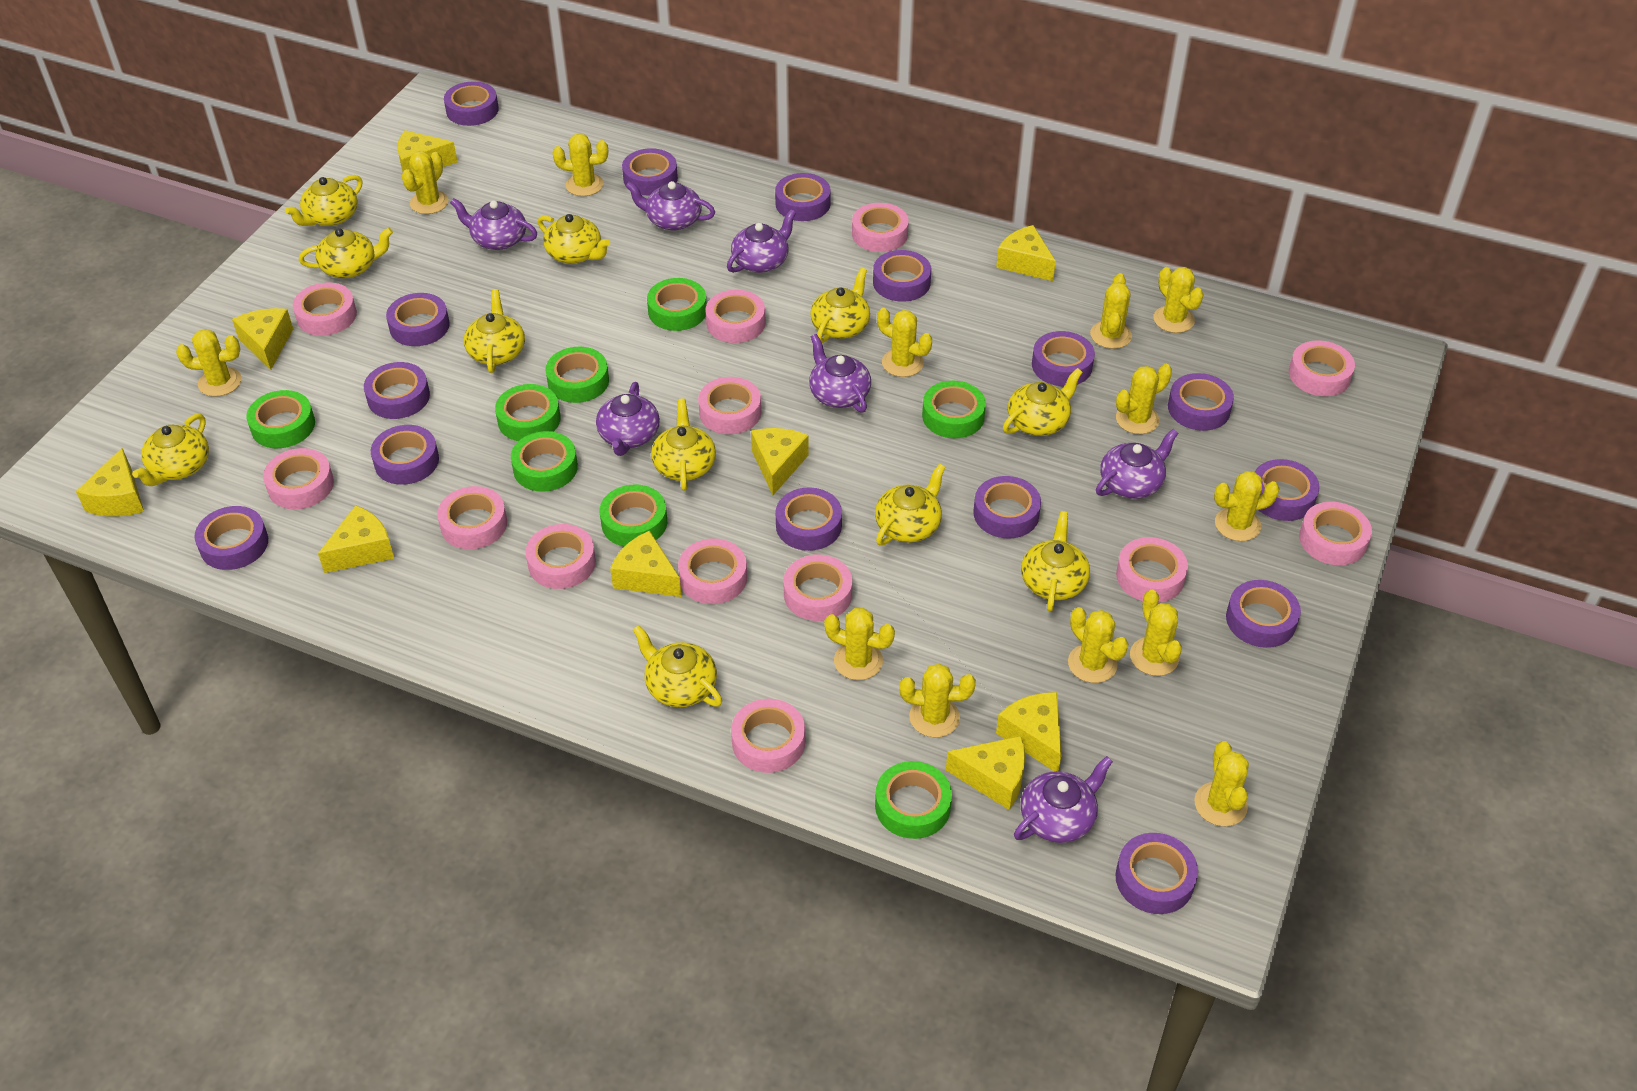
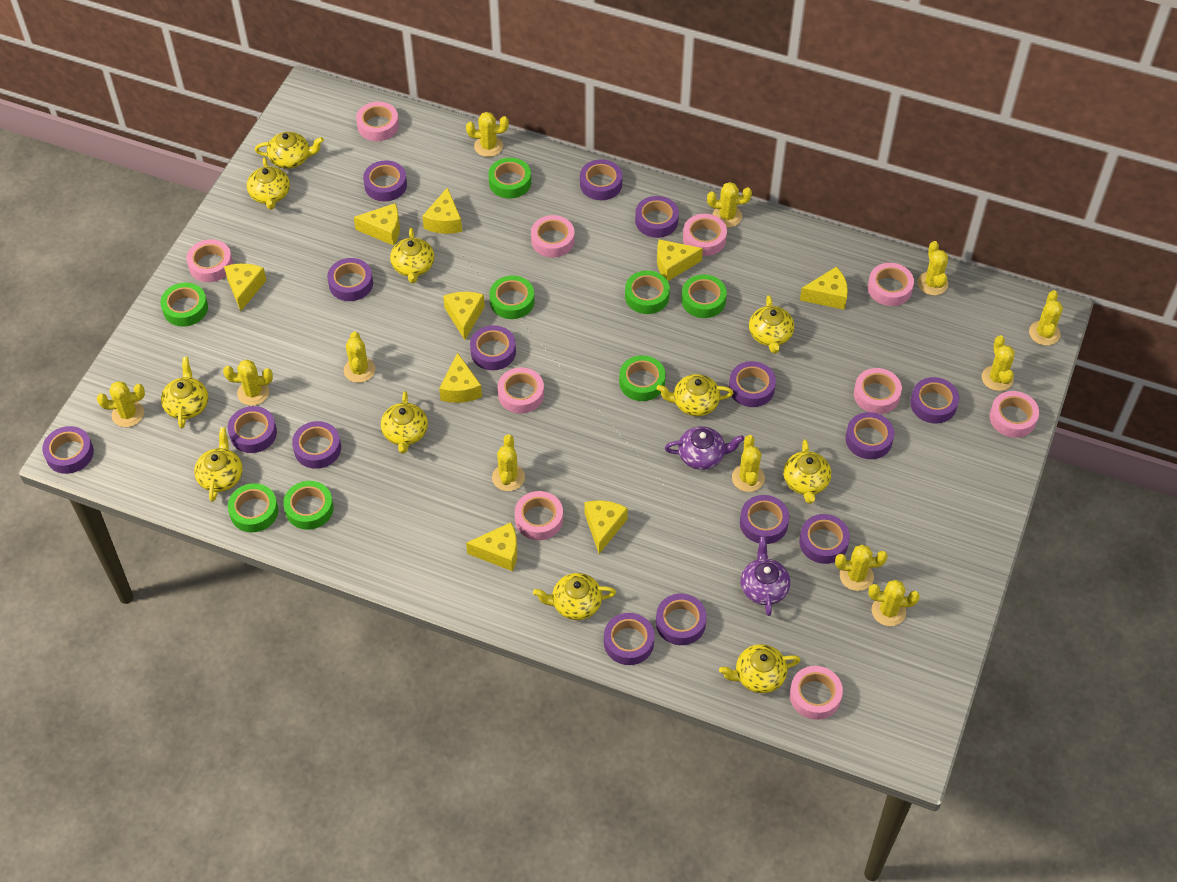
pink tape: [263,448,334,509] [293,282,357,336] [437,486,507,549] [525,524,596,589] [678,538,747,604] [698,377,761,434] [705,290,766,343] [731,699,805,773] [784,555,852,621] [852,203,909,252] [1116,537,1188,603] [1289,340,1355,396] [1299,502,1372,565] = 13 -> [186,239,233,282] [356,102,399,141] [498,368,544,414] [515,491,563,540] [531,215,575,257] [683,214,727,256] [790,666,843,720] [854,368,902,414] [868,263,914,306] [990,391,1039,438] = 10
purple teapot: [450,198,537,250] [596,382,660,456] [625,181,715,231] [727,209,796,273] [809,334,871,413] [1014,756,1113,843] [1096,429,1179,499] = 7 -> [665,426,744,470] [740,537,790,616] = 2
yellow cactus: [176,329,241,397] [402,151,448,214] [553,133,608,196] [824,608,895,680] [877,308,932,377] [899,664,976,737] [1068,607,1129,683] [1090,273,1132,349] [1116,364,1172,434] [1130,590,1182,676] [1154,267,1204,333] [1194,741,1249,826] [1214,471,1280,541] = 13 -> [97,381,145,427] [223,359,273,406] [344,331,375,383] [466,112,509,157] [492,434,525,491] [707,182,752,228] [732,435,765,492] [835,545,888,591] [868,580,920,626] [917,241,948,295] [982,335,1015,391] [1029,290,1063,346] = 12

